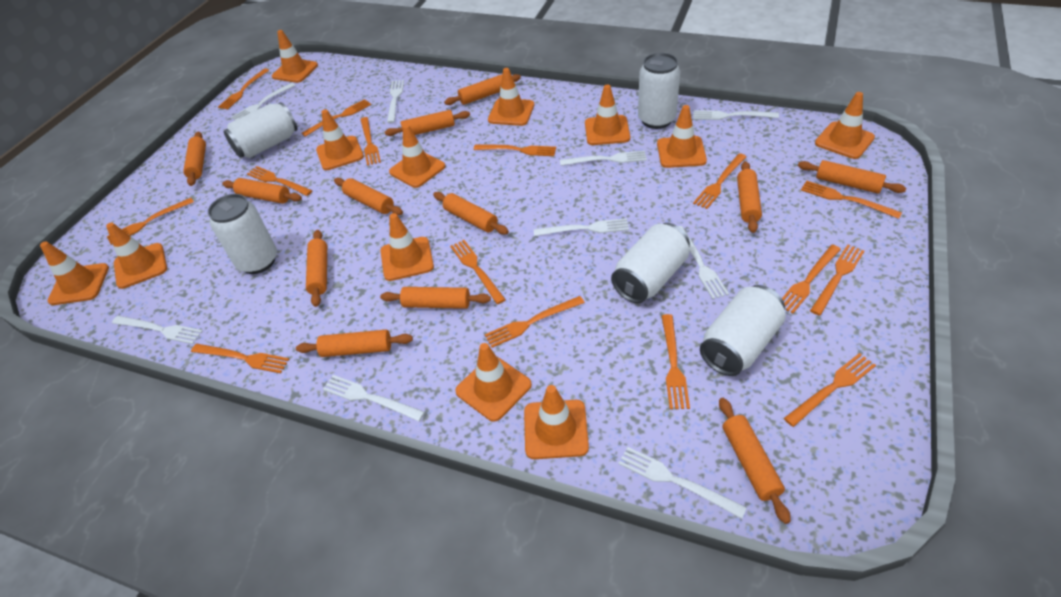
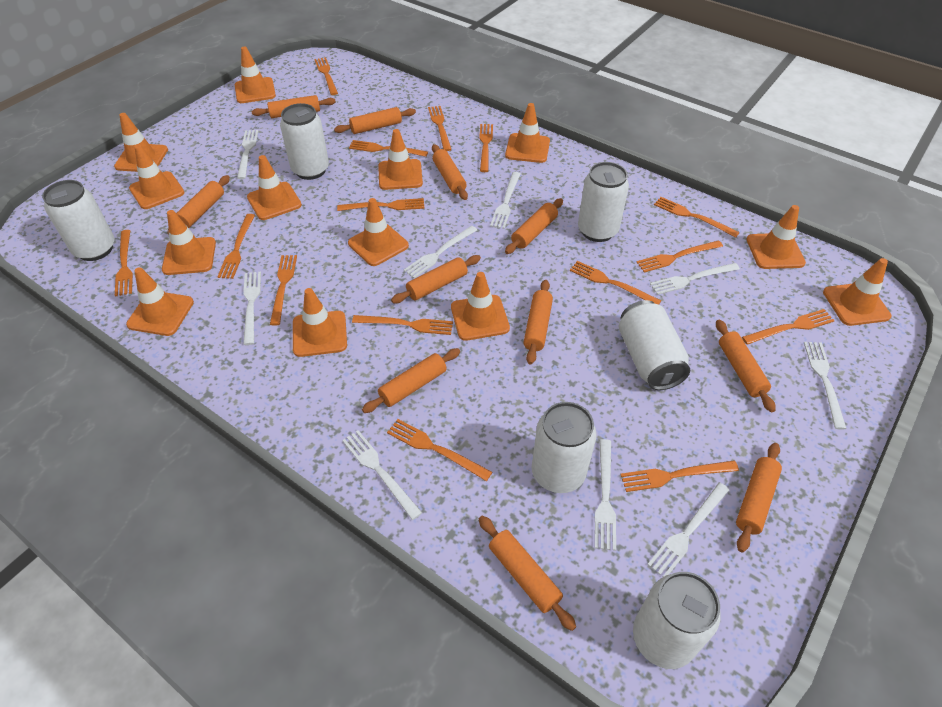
orange rolling pin: [183,132,206,186] [222,178,302,204] [296,330,413,357] [306,230,327,307] [334,178,403,215] [380,287,491,309] [385,110,470,136] [433,192,509,235] [444,74,521,105] [719,398,791,524] [737,161,762,233] [798,160,906,194] = 12 -> [167,175,230,235] [251,95,336,118] [334,107,416,134] [362,348,460,413] [391,255,481,303] [432,144,468,200] [479,516,576,631] [505,198,563,254] [523,280,553,365] [716,320,776,412] [736,443,782,553] = 11
orange traffic cone: [40,241,109,305] [106,222,167,289] [272,30,318,83] [316,109,364,170] [381,213,434,281] [389,124,445,188] [455,343,532,422] [488,68,534,126] [524,385,589,459] [585,84,630,145] [657,105,707,168] [815,92,875,159] = 12 -> [114,113,168,172] [126,267,194,336] [129,145,185,209] [162,210,216,275] [235,46,276,103] [247,155,302,220] [293,288,347,357] [348,198,409,266] [378,129,423,190] [451,272,510,341] [505,103,550,163] [747,205,806,269] [823,258,891,326] = 13
white can: [208,194,277,274] [224,102,298,158] [611,223,690,303] [638,53,680,129] [700,285,786,376] = 5 -> [42,180,115,261] [280,103,329,180] [532,402,597,493] [578,162,629,242] [619,300,690,390] [633,572,721,669] = 6

